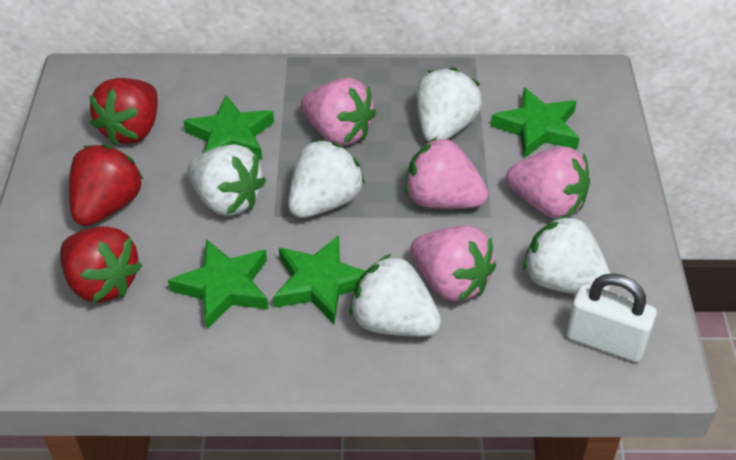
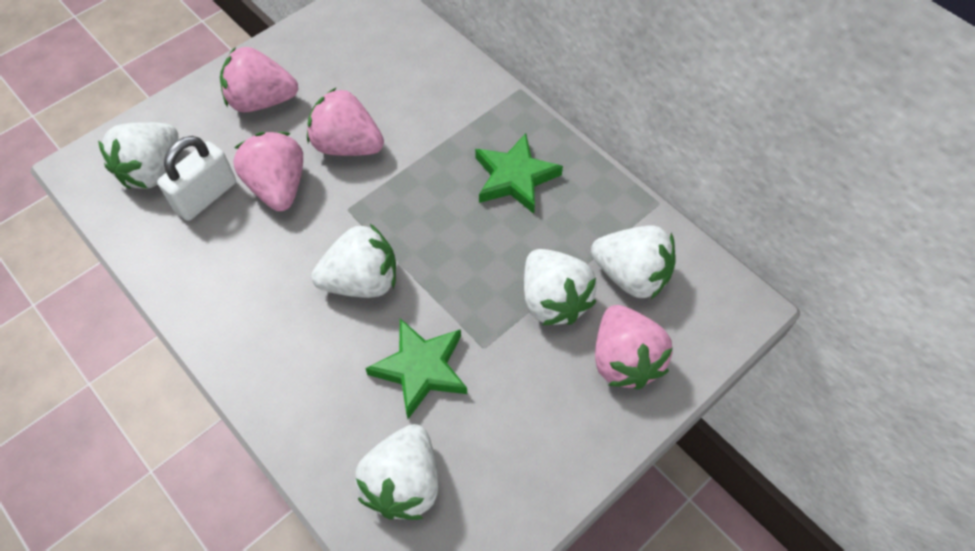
green star: [168,239,269,329] [183,95,274,160] [273,235,365,324] [491,87,580,158] = 4 -> [365,318,467,419] [475,133,563,214] = 2
red strawberry: [60,226,142,302] [69,144,143,226] [89,78,158,145] = 3 -> none = 0

